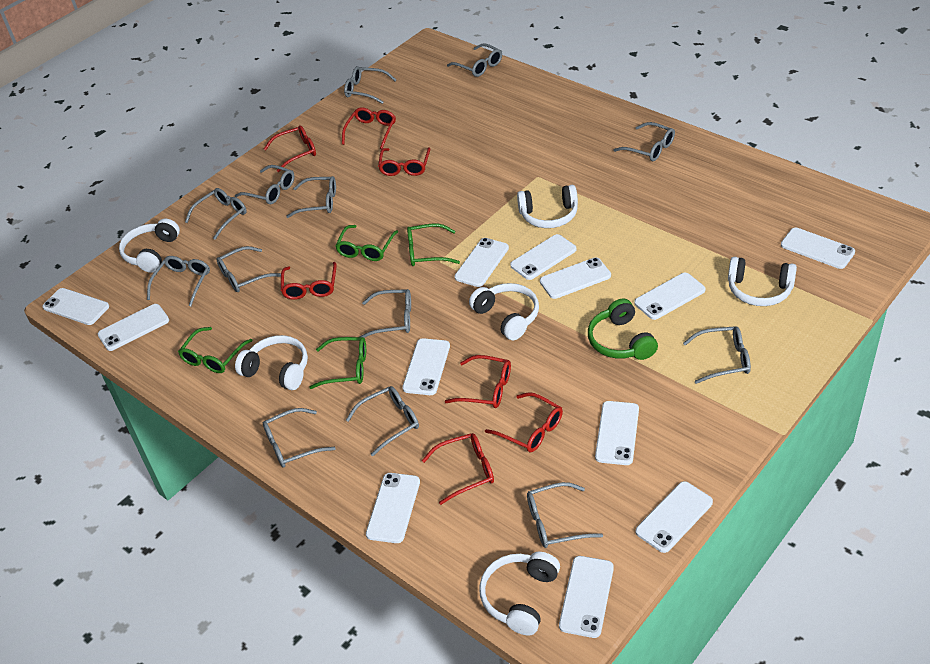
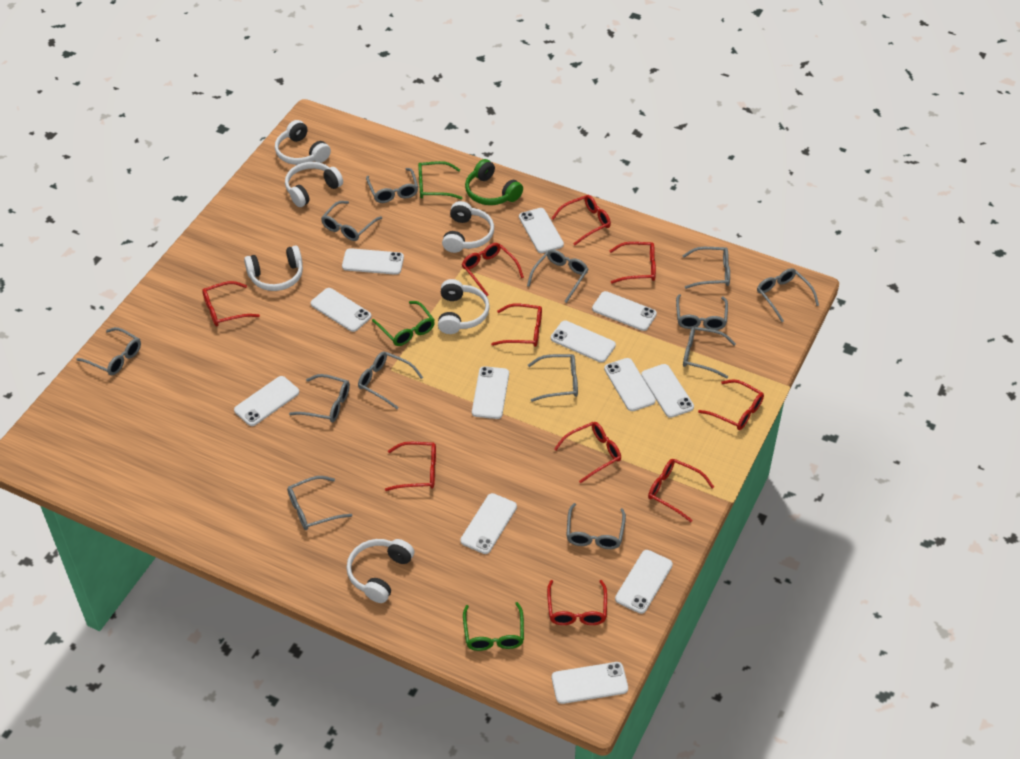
green glasses: [178,327,253,373] [309,337,366,389] [335,225,398,261] [407,223,460,266] = 4 -> [372,301,435,346] [418,161,462,200] [463,602,524,651] = 3
red glasses: [264,125,316,172] [281,262,337,300] [342,107,396,149] [378,147,430,176] [422,433,494,505] [445,355,511,408] [485,392,563,452] = 7 -> [202,281,260,326] [385,442,436,491] [462,243,524,296] [491,304,542,347] [547,580,607,625] [551,195,611,245] [554,422,621,483] [610,242,656,284] [648,459,714,522] [698,379,764,430] = 10

